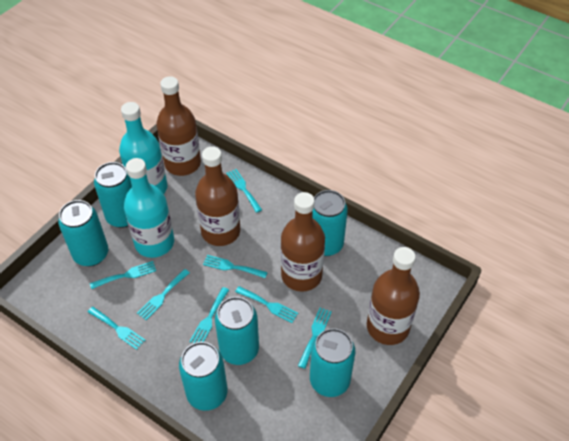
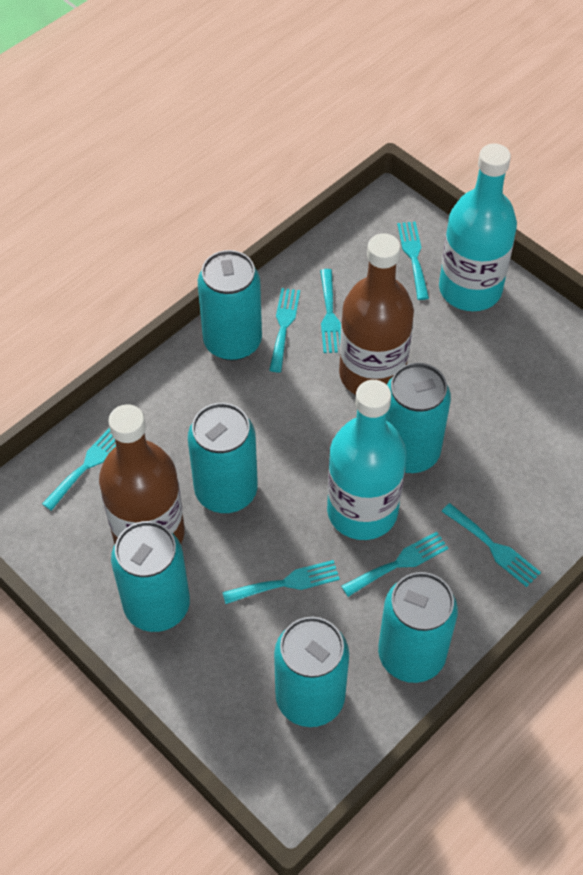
brown bottle: [156,76,201,176] [195,146,240,246] [281,192,325,292] [367,247,420,345] = 4 -> [99,404,185,544] [339,233,414,395] = 2
turquoise fork: [88,307,145,350] [90,261,156,289] [137,269,190,320] [190,287,229,343] [203,255,268,278] [226,169,262,213] [235,286,298,323] [298,308,332,369] = 8 -> [42,427,116,511] [222,560,340,604] [269,288,300,372] [320,269,341,353] [341,532,449,597] [397,221,429,300] [442,503,541,587] = 7

